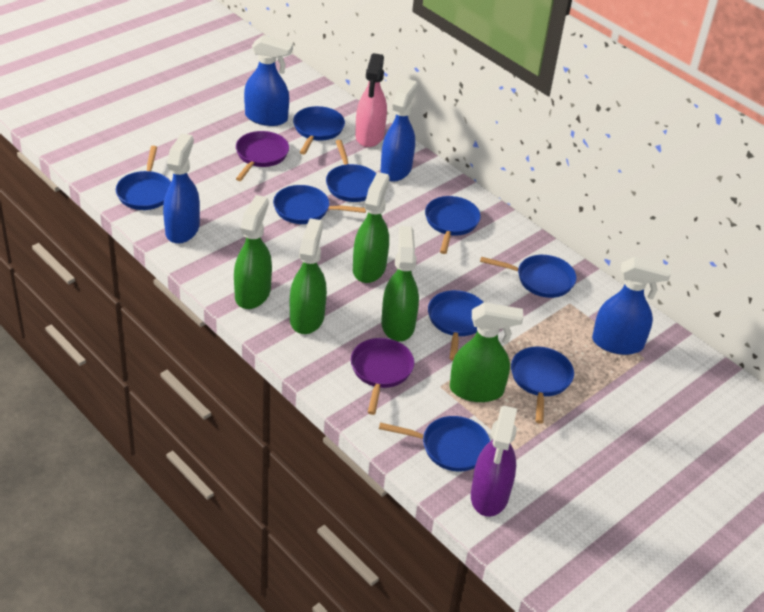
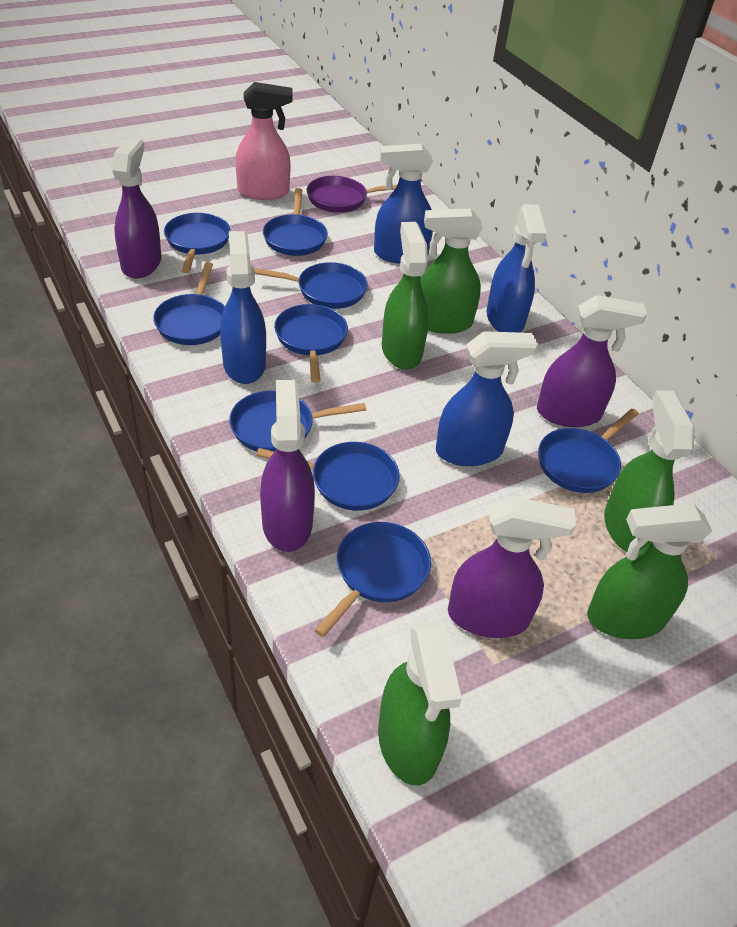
purple pan: [236,131,289,181] [351,338,414,415] = 2 -> [307,176,397,213] = 1
purple spray bottle: [471,406,517,517] = 1 -> [112,137,161,278] [260,380,315,552] [448,496,576,638] [537,295,647,427] = 4

